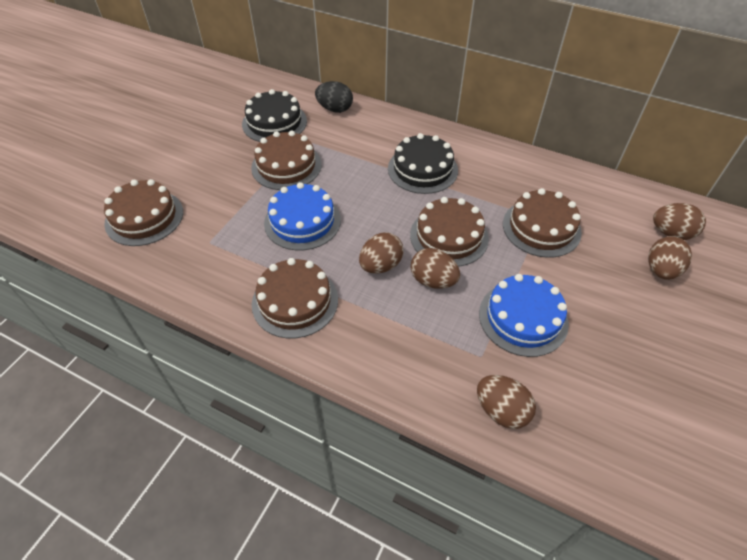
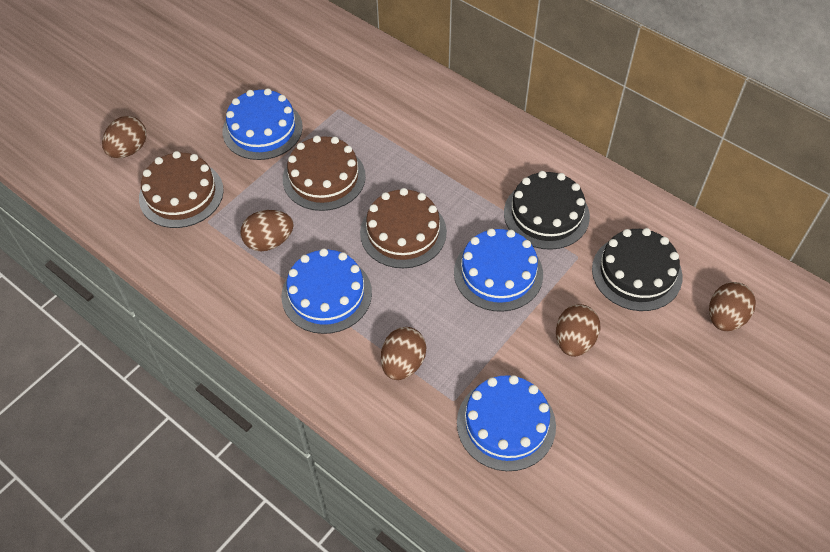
black egg: [315,81,353,113] = 1 -> none = 0
blue cake: [264,182,341,251] [479,274,569,357] = 2 -> [223,88,303,160] [281,248,372,334] [454,228,543,312] [457,375,556,471] = 4
brown cake: [104,179,183,246] [251,131,322,190] [252,258,338,338] [410,197,489,267] [503,188,582,258] = 5 -> [139,151,224,228] [283,136,366,211] [360,188,447,268] = 3

